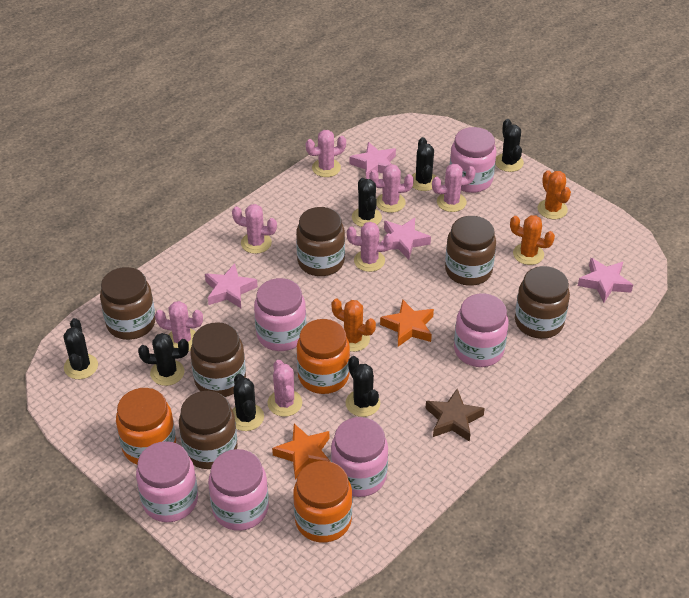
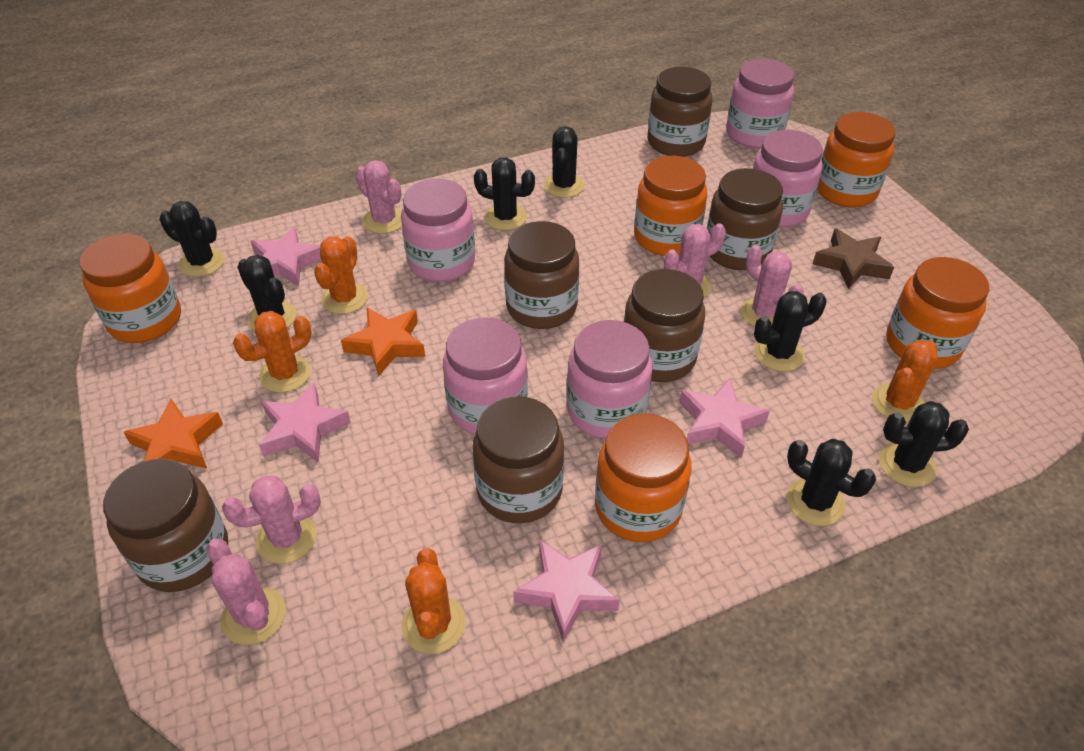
orange cactus: [331,299,376,352] [510,215,555,265] [537,170,571,219] = 3 -> [233,311,312,393] [314,236,368,314] [401,548,466,654] [872,340,938,423] = 4
orange jar: [116,388,176,465] [293,461,352,543] [297,319,350,394] = 3 -> [80,234,181,343] [595,414,692,542] [634,156,707,256] [817,112,896,208] [886,257,989,369] = 5
pink cactus: [155,301,203,351] [232,204,277,254] [267,360,302,417] [306,130,346,177] [347,222,393,272] [369,164,414,213] [432,164,476,212] = 7 -> [206,539,286,645] [222,476,321,564] [355,160,402,234] [664,223,726,297] [741,245,804,327] = 5
pink jar: [136,441,198,522] [208,449,269,531] [254,278,306,351] [331,417,388,497] [450,127,497,193] [454,293,509,367] = 6 -> [401,179,475,282] [443,317,528,435] [566,320,653,439] [726,59,794,148] [753,130,823,227] = 5

